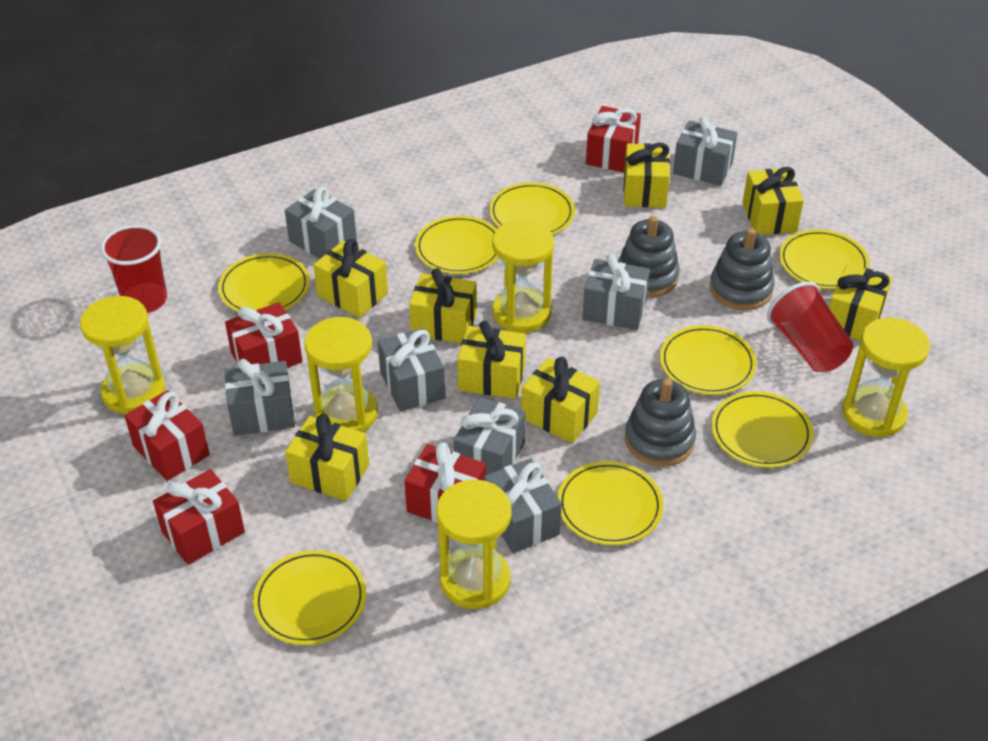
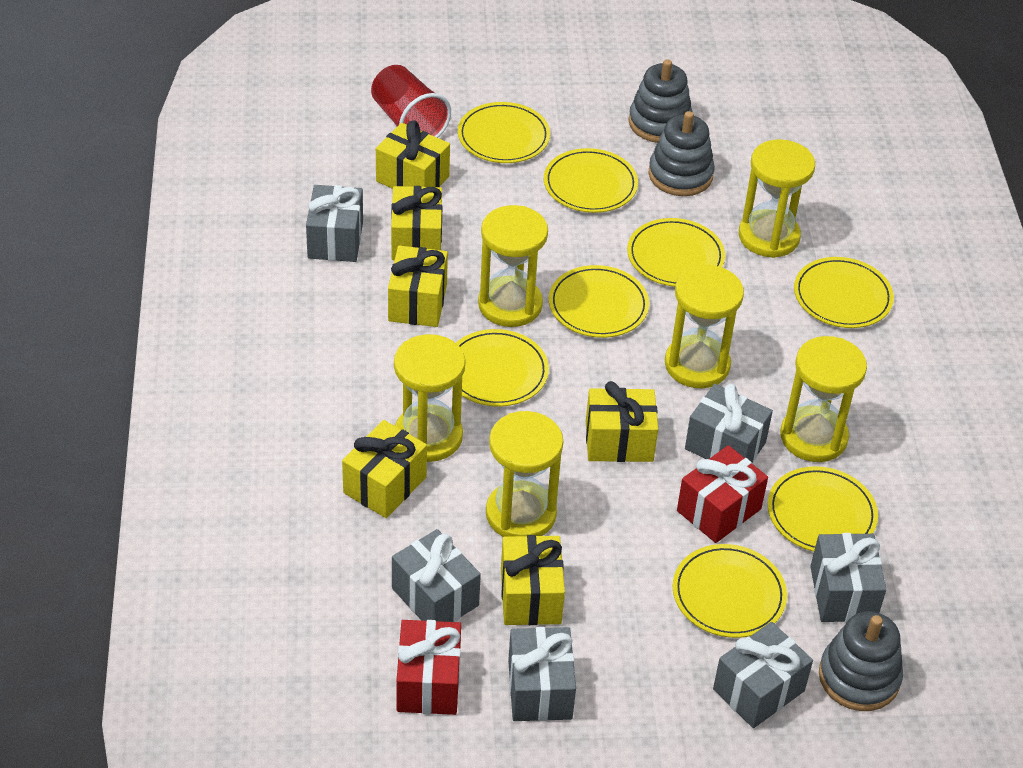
grey gift: [225,359,295,436] [285,187,357,259] [378,328,445,412] [454,397,526,475] [484,458,562,553] [582,254,650,330] [673,116,737,186] = 7 -> [306,185,363,262] [392,529,481,622] [508,627,576,721] [685,384,773,462] [713,622,813,728] [810,533,887,622] = 6
red cup: [100,225,167,313] [767,282,854,372] = 2 -> [371,65,451,138] = 1
red gift: [124,390,210,481] [153,469,245,565] [225,302,303,368] [404,442,486,523] [586,106,641,173] = 5 -> [397,620,461,715] [677,445,768,543] = 2
yellow gift: [285,414,369,501] [313,239,388,318] [409,268,477,343] [457,321,526,399] [521,357,600,443] [623,143,670,208] [743,167,804,235] [829,263,892,341] = 8 -> [342,420,427,518] [376,121,450,189] [388,246,448,327] [391,186,442,260] [501,535,565,625] [586,381,658,462] = 6
yellow hourglass: [80,296,165,414] [304,317,378,432] [436,479,512,609] [492,220,554,333] [842,317,930,437] = 5 -> [394,334,465,462] [478,205,548,327] [486,411,563,537] [665,265,744,388] [739,139,815,258] [780,336,867,462] = 6

